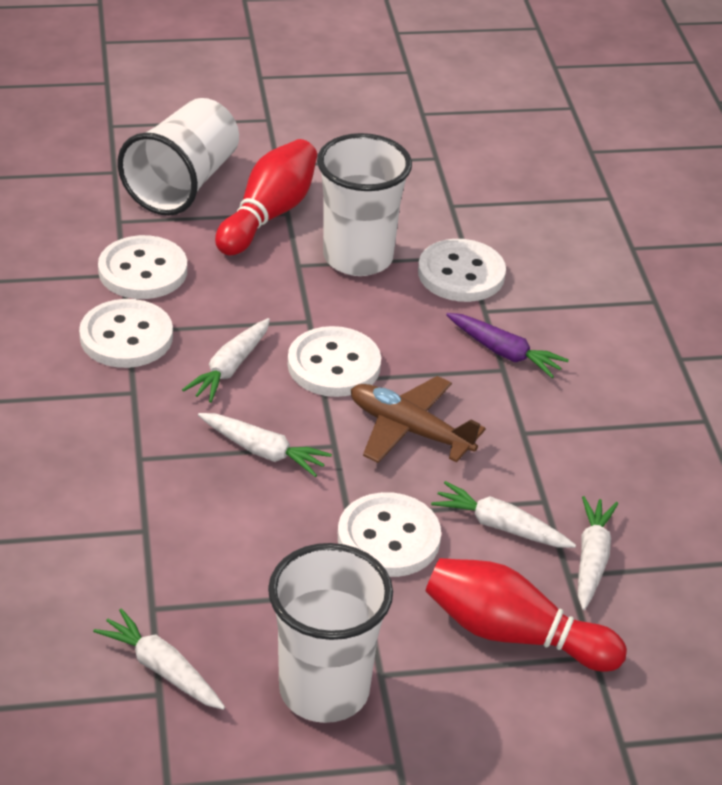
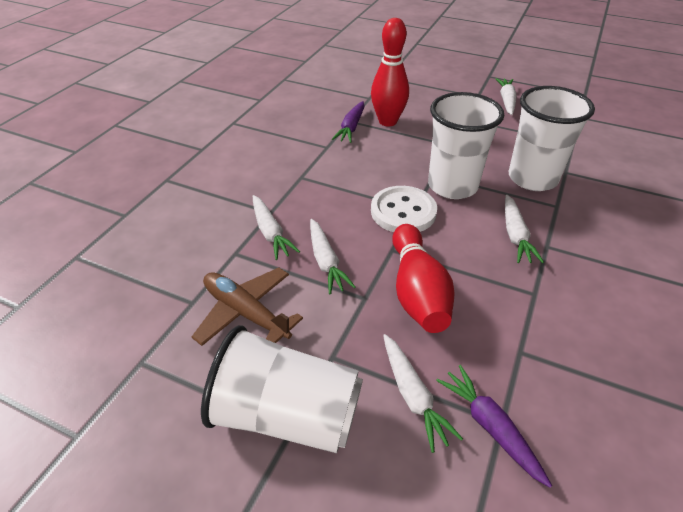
purple carrot: [446,313,569,378] = 1 -> [332,101,365,143] [436,365,552,488] = 2
white button: [79,299,173,368] [98,235,187,299] [288,326,381,397] [338,492,441,577] [418,239,506,302] = 5 -> [371,186,437,232] = 1

